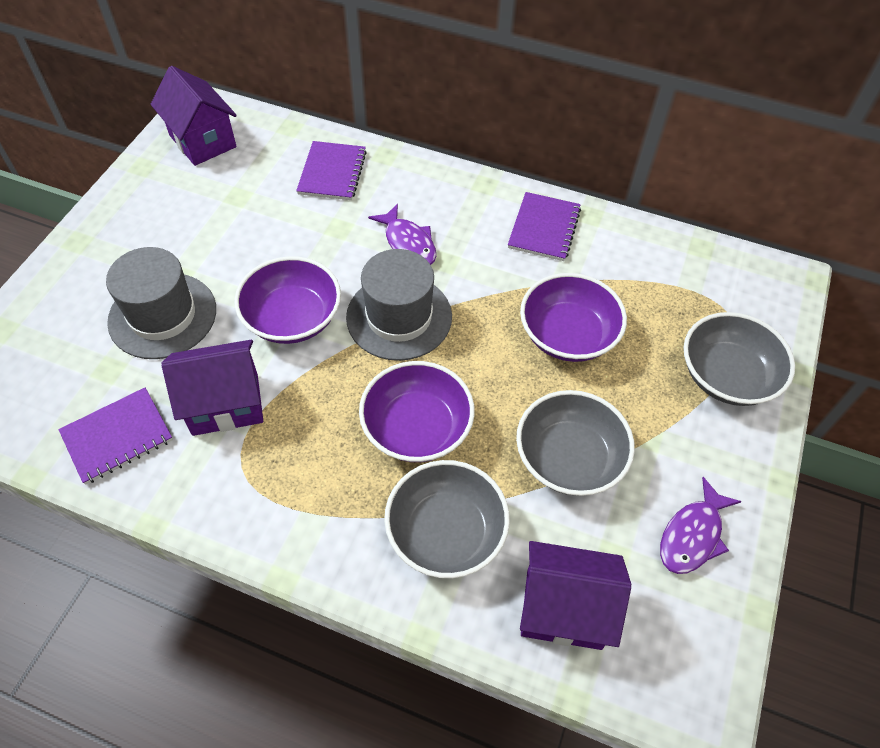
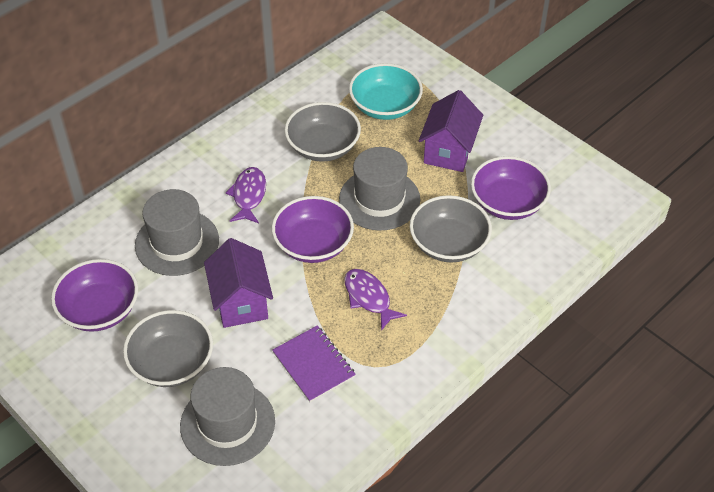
grey hat: [106,247,216,359] [346,249,452,361] = 2 -> [135,189,219,276] [180,367,275,466] [339,147,420,231] = 3
purple house: [151,66,237,166] [161,340,263,436] [520,541,631,650] = 3 -> [204,238,273,328] [419,90,483,172] = 2
purple notebook: [58,388,173,485] [296,141,367,200] [508,192,581,261] = 3 -> [272,325,356,402] = 1
turquoise bowl: none = 0 -> [349,63,423,120] = 1

